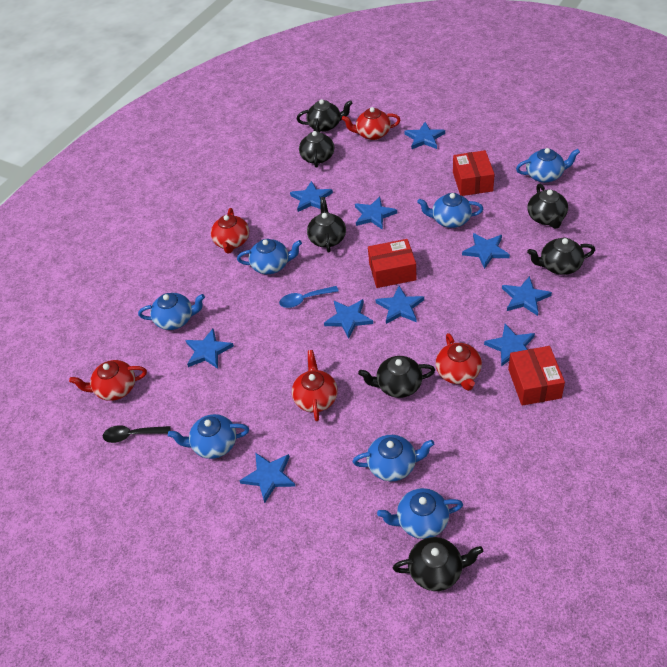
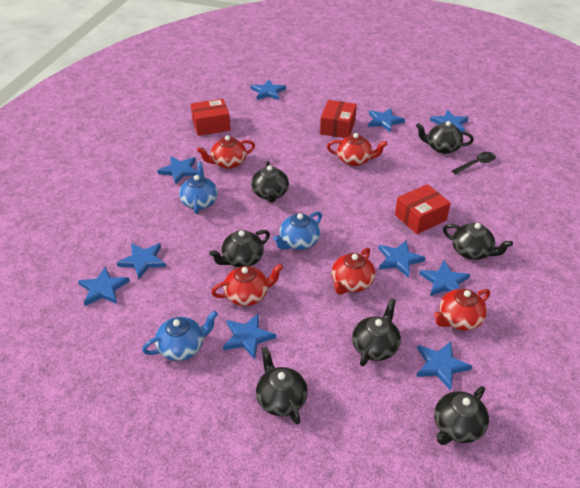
blue spoon: [279,286,338,308] = 1 -> none = 0
blue teapot: [138,293,205,330] [168,414,249,459] [237,239,302,274] [353,435,434,481] [377,488,463,539] [417,193,483,228] [516,148,580,183] = 7 -> [142,311,218,361] [179,162,218,214] [273,212,322,250] = 3

